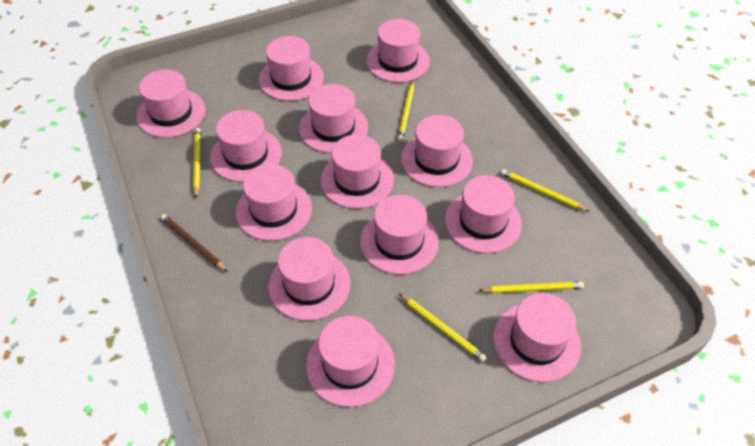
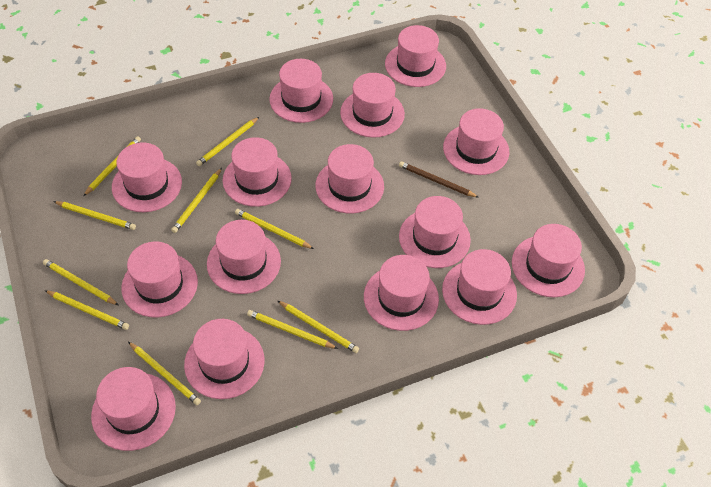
pink hat: [136,69,205,138] [210,110,282,182] [236,164,312,241] [259,36,324,101] [268,237,351,321] [299,84,368,153] [306,316,395,407] [320,135,394,209] [360,195,439,274] [366,19,430,83] [401,115,473,187] [445,175,522,253] [493,293,581,382] = 13 -> [91,367,176,451] [112,142,182,212] [121,241,198,317] [184,319,265,399] [207,220,281,294] [223,137,292,207] [269,59,333,123] [315,144,384,214] [340,73,405,138] [364,255,439,331] [385,25,446,87] [399,196,471,268] [442,249,517,325] [443,108,509,175] [512,224,585,297] = 15
yellow pencil: [193,128,201,198] [398,80,414,141] [399,294,486,362] [478,281,584,293] [501,169,590,212] = 5 -> [43,259,119,305] [45,290,129,330] [53,201,136,230] [83,136,141,196] [128,342,201,405] [171,168,222,233] [196,117,259,166] [235,209,314,249] [247,310,338,349] [277,300,359,353] = 10

